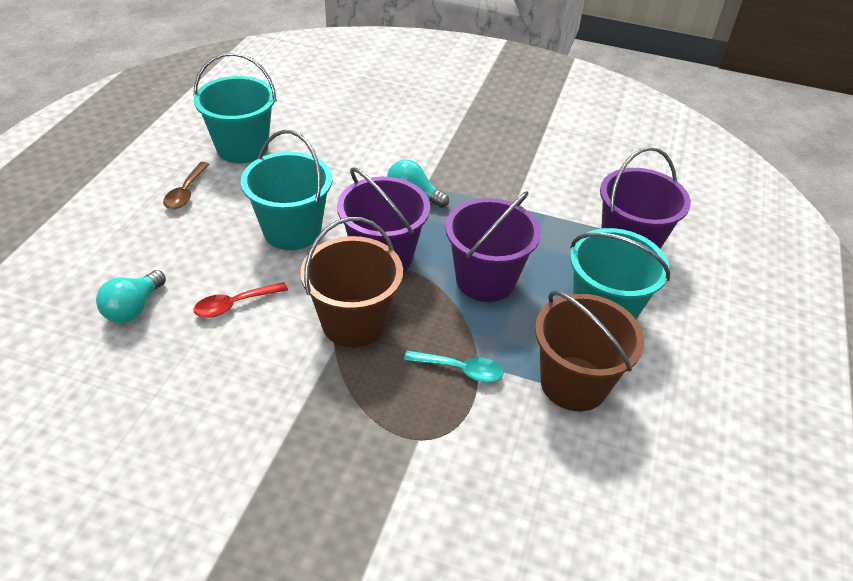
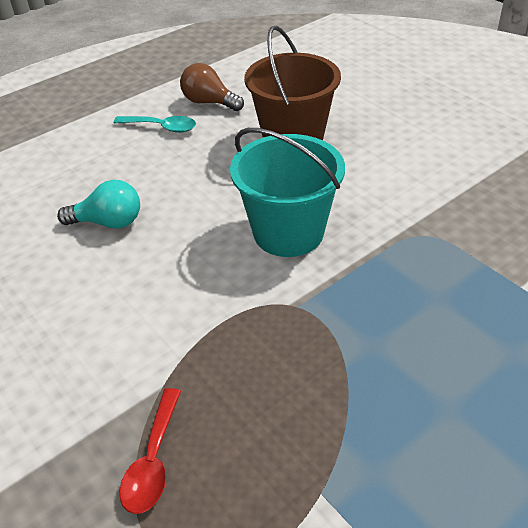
brown bucket: [300,217,403,347] [535,291,644,411] = 2 -> [244,26,341,140] = 1
brown light bulb: none = 0 -> [180,63,244,111] = 1
brown spoon: [163,162,209,209] = 1 -> none = 0
purple bucket: [337,167,430,273] [445,191,541,302] [600,147,691,249] = 3 -> none = 0
turquoise bucket: [193,52,277,163] [241,130,332,250] [570,228,670,319] = 3 -> [230,128,345,257] = 1
turquoise light bulb: [96,270,166,323] [387,159,449,208] = 2 -> [57,180,140,228] = 1

